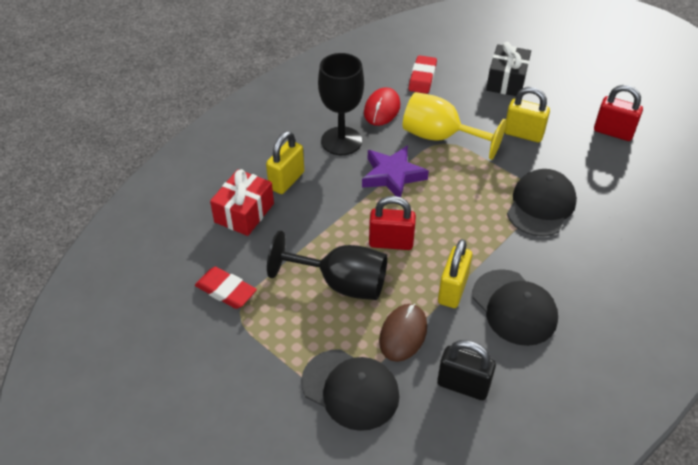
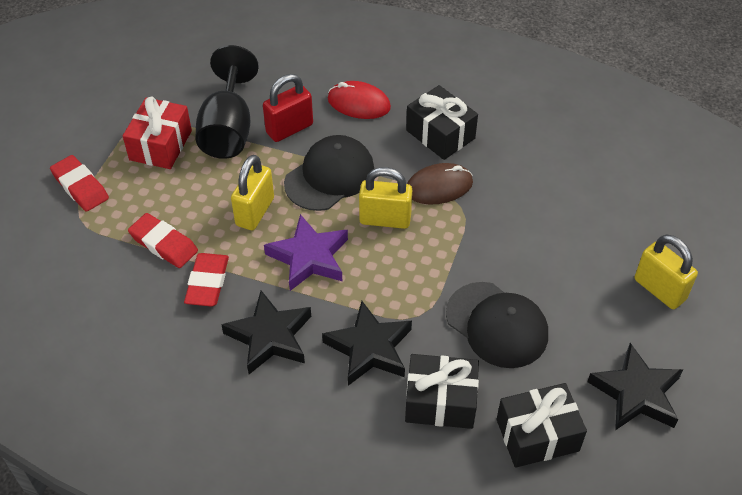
black cap: [301,349,399,431] [472,269,558,346] [507,169,577,237] = 3 -> [284,135,374,211] [446,282,548,368] = 2
black gift: [486,42,531,96] = 1 -> [405,354,479,429] [406,85,478,160] [496,383,587,468] = 3
black goblet: [267,231,387,300] [318,53,364,155] = 2 -> [195,45,259,159] = 1
black padlock: [437,340,496,400] = 1 -> none = 0
black star: none = 0 -> [221,290,311,374] [322,301,412,386] [587,343,684,430] = 3
red eraser: [195,267,257,309] [409,55,437,94] = 2 -> [50,155,109,212] [128,213,198,268] [184,253,229,306] = 3
red padlock: [369,196,416,250] [594,85,643,141] = 2 -> [263,74,313,142] = 1
yellow goblet: [403,92,506,160] = 1 -> none = 0

